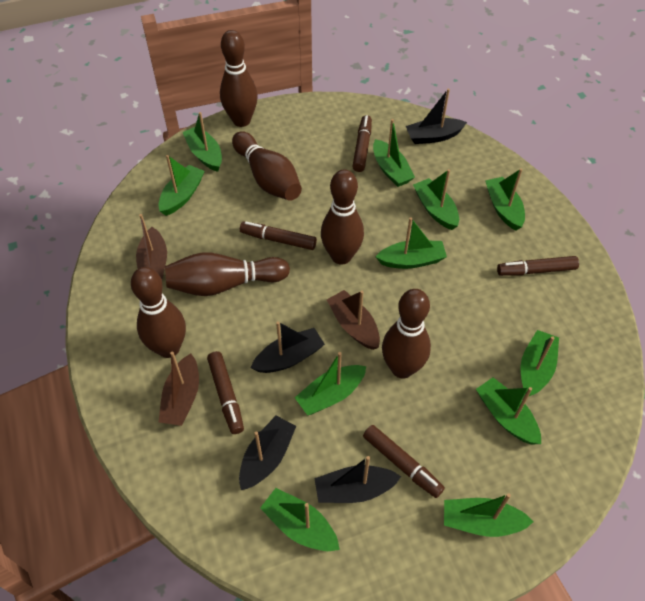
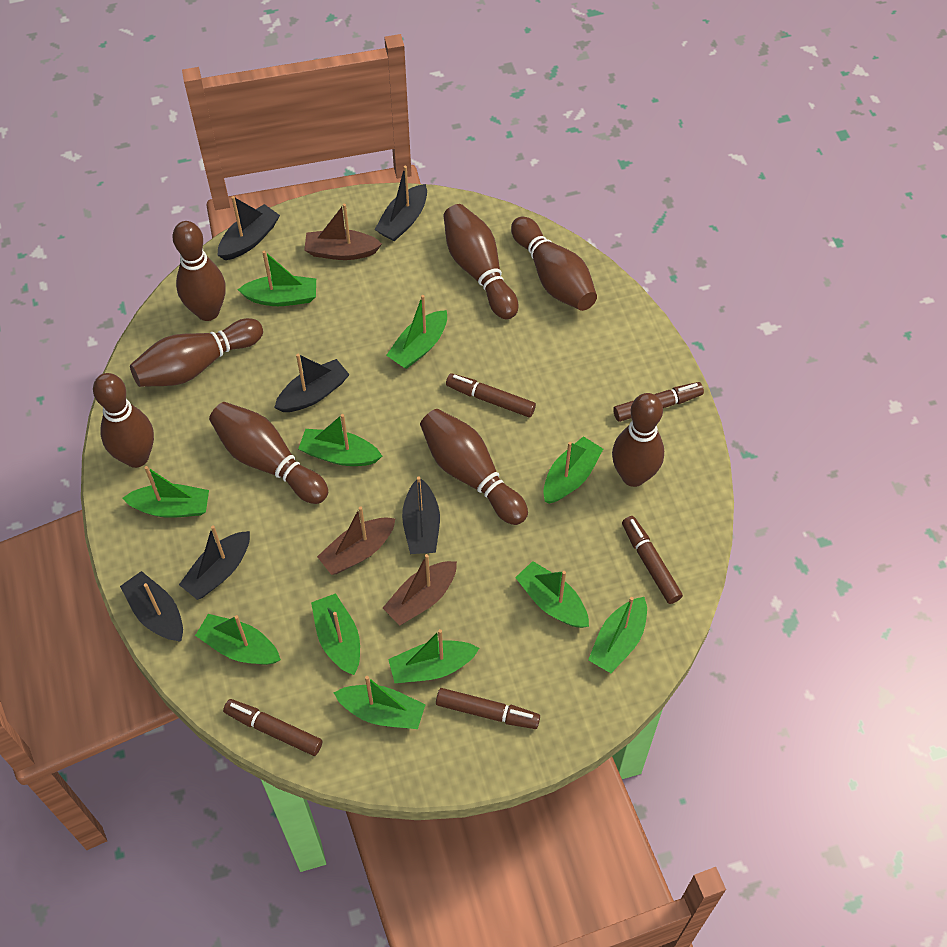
black boat: [239,416,296,490] [251,321,325,373] [314,456,401,503] [406,89,467,144] = 4 -> [120,571,183,642] [179,525,250,600] [217,196,280,260] [274,354,350,412] [374,166,427,241] [402,477,440,554] = 6
brown bowling pin: [131,267,186,358] [165,252,290,296] [220,30,258,127] [232,131,302,201] [321,169,364,265] [382,289,431,379] = 6 -> [93,373,154,468] [130,318,263,387] [173,221,226,321] [209,402,328,504] [420,409,528,525] [443,204,518,319] [511,217,597,311] [612,393,664,487] = 8

